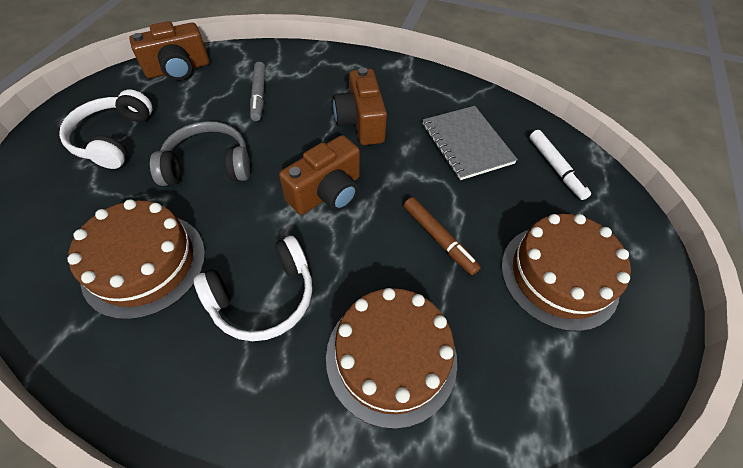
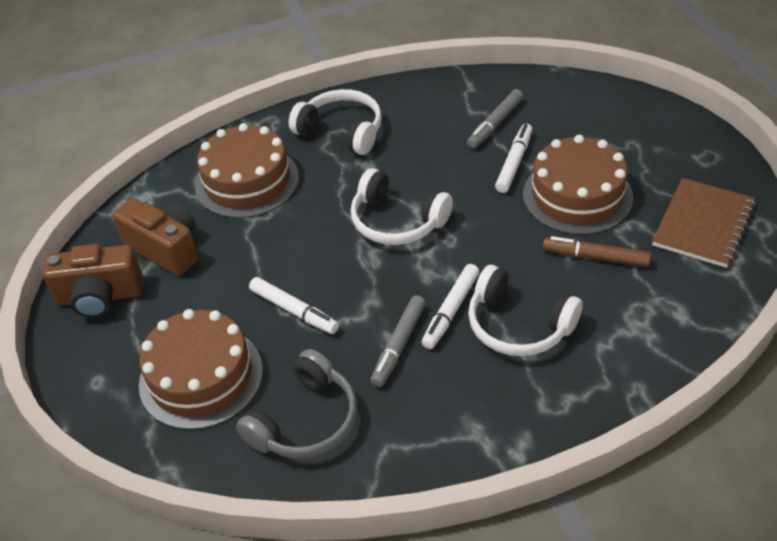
brown camera: [129,21,209,80] [279,135,360,215] [333,68,387,145] = 3 -> [43,244,143,318] [113,198,198,276] = 2
brown notebook: none = 0 -> [652,178,755,268] = 1
grey marker: [250,62,266,121] = 1 -> [371,295,426,387] [467,89,523,148] = 2
grey notebook: [423,106,518,180] = 1 -> none = 0
white headphones: [59,89,152,169] [194,236,312,341] = 2 -> [288,89,382,155] [351,168,453,245] [468,265,583,356] = 3
white marker: [530,130,591,200] = 1 -> [249,277,339,334] [422,264,479,349] [495,124,533,193] = 3

